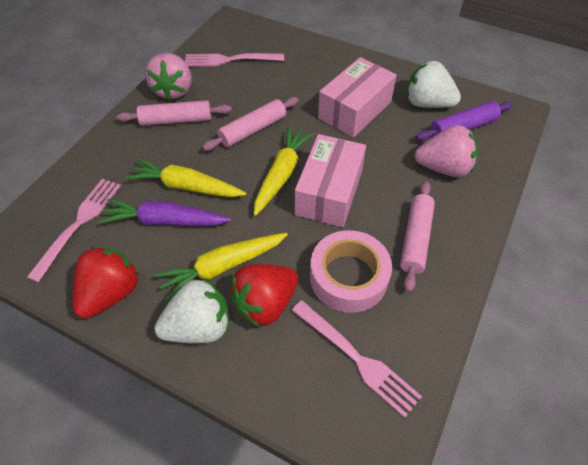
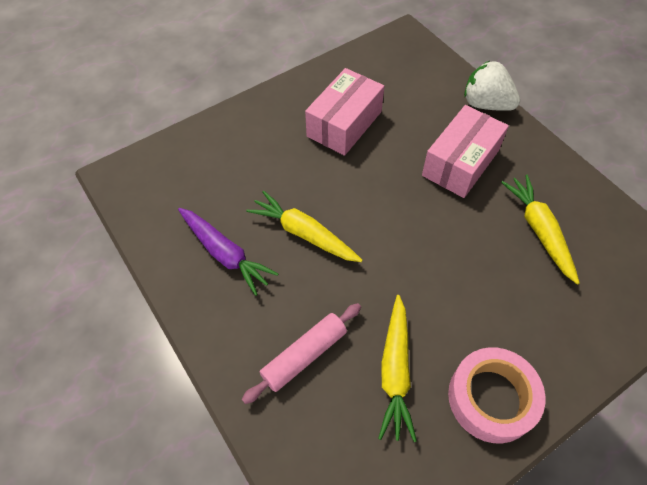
pink fork: [27,179,121,282] [185,53,284,67] [291,300,422,418] = 3 -> none = 0
pink rolling pin: [116,100,232,126] [202,97,299,151] [400,181,435,292] = 3 -> [242,303,361,404] = 1
pink strawberry: [145,53,192,101] [414,125,478,177] = 2 -> none = 0
purple rolling pin: [416,101,513,141] = 1 -> none = 0
red strawberry: [73,246,140,318] [230,264,298,327] = 2 -> none = 0
white strawberry: [154,278,229,343] [407,61,461,108] = 2 -> [464,61,520,111] = 1

